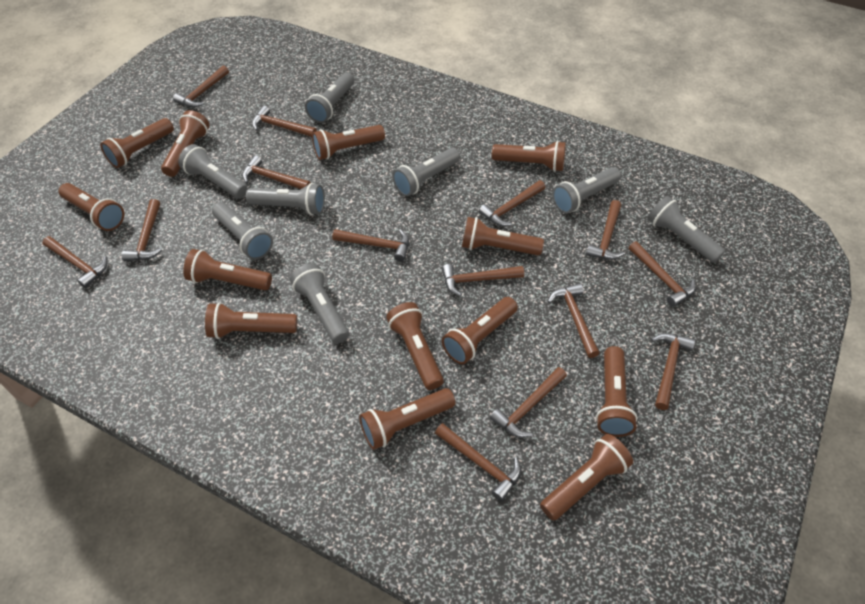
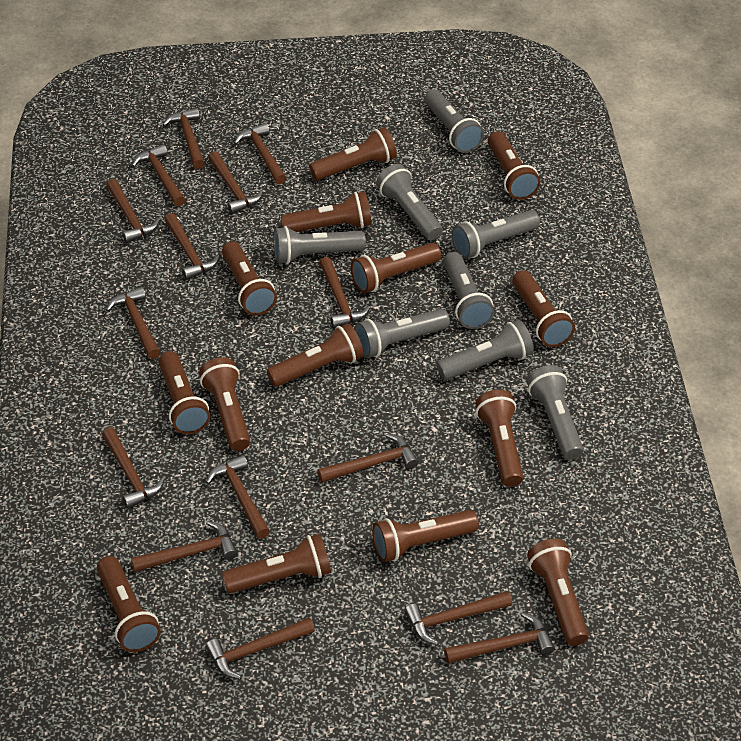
brown flashlight: [59,183,124,231] [100,118,174,168] [161,110,210,177] [183,249,272,290] [205,302,297,339] [312,125,385,160] [359,388,455,450] [386,302,444,390] [442,297,518,364] [462,217,544,255] [492,141,566,172] [540,434,633,521] [596,346,638,437] = 13 -> [97,556,161,652] [159,351,210,434] [199,357,250,451] [222,241,277,315] [222,534,331,593] [267,323,364,387] [281,191,372,232] [309,127,397,180] [351,243,441,293] [372,510,479,562] [475,389,523,487] [488,131,540,200] [512,270,575,347] [527,539,589,646] = 14
brown hammer: [42,236,107,288] [122,199,162,261] [173,65,229,107] [242,155,311,189] [252,106,317,137] [332,229,409,261] [435,423,521,502] [442,264,524,297] [479,180,545,226] [490,367,567,438] [547,283,600,358] [586,200,625,260] [629,241,696,307] [651,333,695,410] = 14 -> [102,427,165,509] [106,179,160,243] [106,287,161,359] [131,521,238,572] [132,144,185,207] [163,108,205,169] [164,213,220,280] [205,618,315,679] [206,455,270,539] [208,151,263,214] [234,123,286,184] [318,434,419,483] [319,257,370,328] [404,591,512,645] [444,612,555,663] = 15

